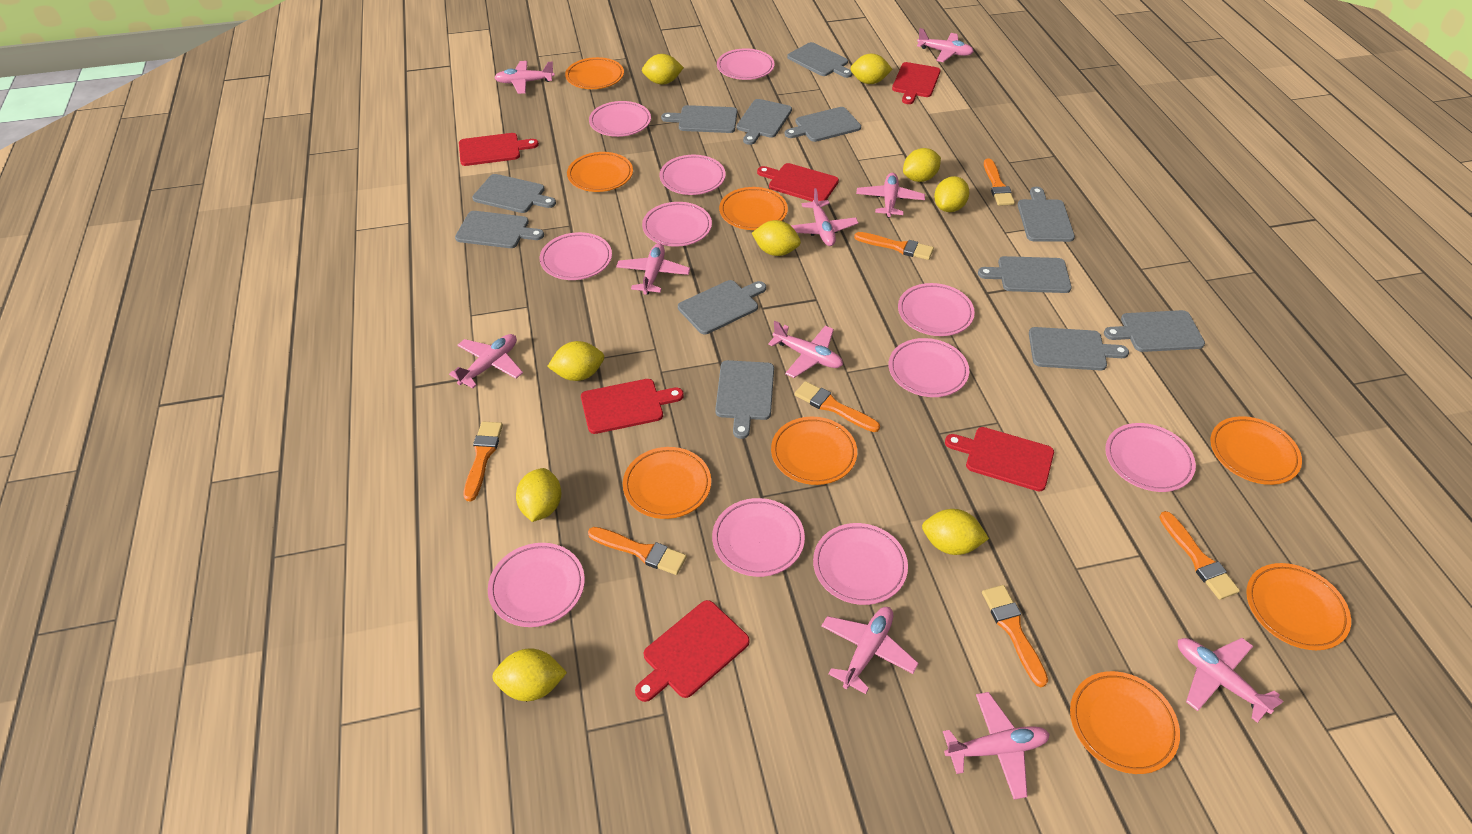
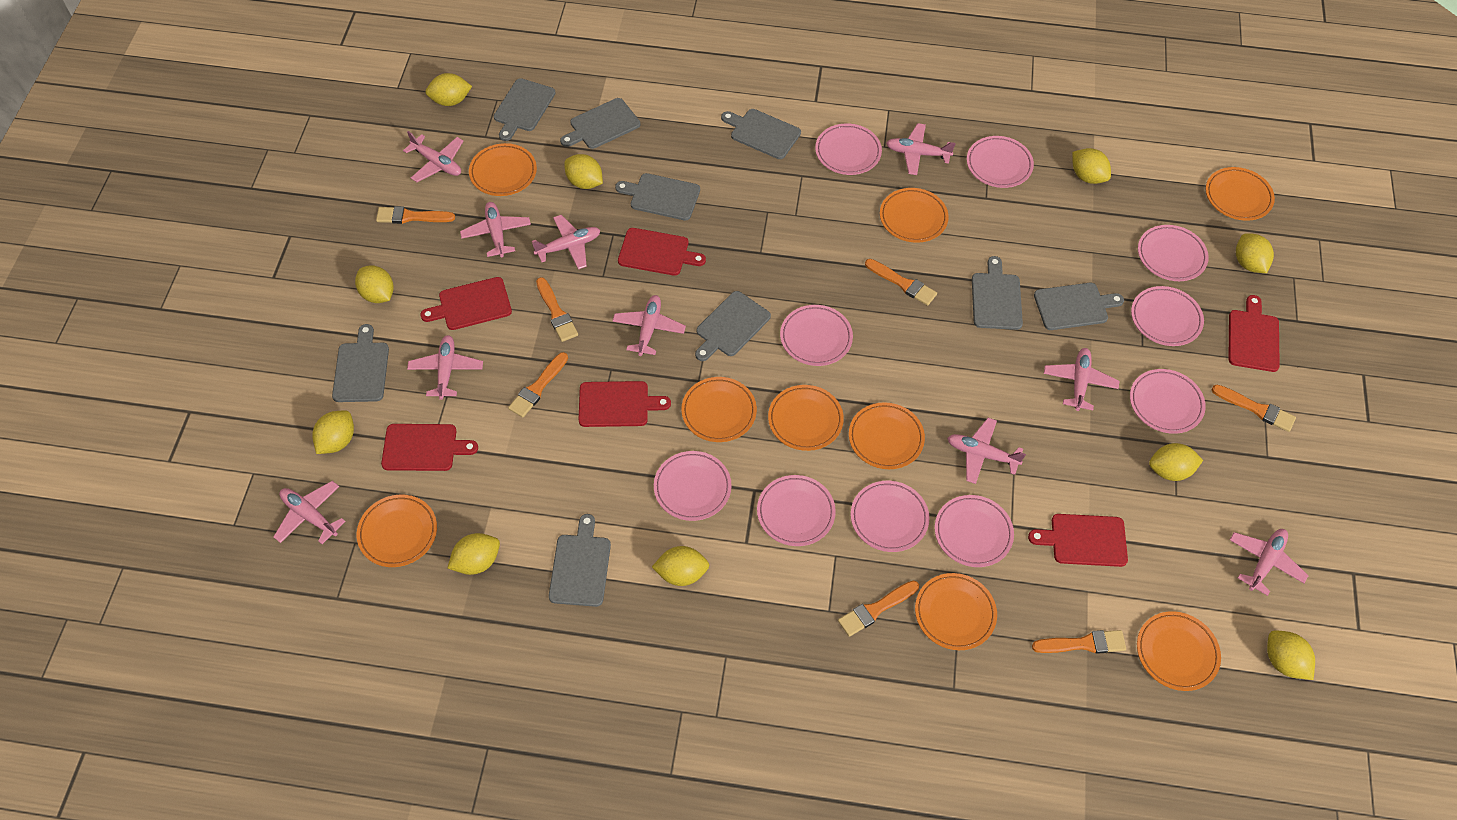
grey cutting board: [455,211,544,248] [472,174,556,213] [661,105,737,133] [678,280,766,334] [715,360,774,439] [737,99,792,145] [785,107,861,142] [787,42,853,78] [978,256,1072,293] [1018,187,1075,242] [1029,327,1129,370] [1104,310,1205,352] = 12 -> [332,324,389,402] [494,78,556,141] [549,514,611,607] [560,98,640,149] [615,173,700,221] [695,291,771,361] [721,109,801,159] [972,256,1023,330] [1034,283,1124,330] = 9
orange plate: [565,57,624,89] [567,152,633,192] [623,447,711,519] [719,187,788,230] [771,417,857,485] [1070,671,1180,774] [1210,416,1302,485] [1246,563,1351,650] = 8 -> [357,495,437,567] [469,143,537,196] [681,377,757,442] [768,385,844,451] [849,402,925,469] [880,188,949,243] [915,573,997,650] [1137,611,1221,691] [1206,167,1275,221] = 9
pink plate: [488,543,585,627] [540,232,612,280] [589,101,651,137] [642,202,712,247] [660,155,726,195] [712,498,805,577] [717,48,775,80] [813,523,908,605] [889,338,969,397] [898,283,975,336] [1105,423,1196,492] = 11 -> [654,451,732,521] [757,475,836,546] [780,305,853,366] [815,123,882,175] [851,481,929,552] [935,495,1014,567] [967,136,1034,188] [1130,369,1206,434] [1131,286,1204,346] [1138,225,1209,281] = 10
yellow lemon: [492,648,567,701] [516,468,561,522] [547,341,604,381] [642,54,684,84] [752,220,801,256] [850,53,893,84] [903,148,941,182] [922,509,989,555] [934,176,969,212] = 9 -> [312,410,354,454] [355,266,394,303] [426,73,472,106] [448,533,500,575] [564,154,603,189] [652,546,709,586] [1072,148,1111,184] [1149,443,1203,481] [1236,233,1274,273] [1267,630,1315,680] = 10

